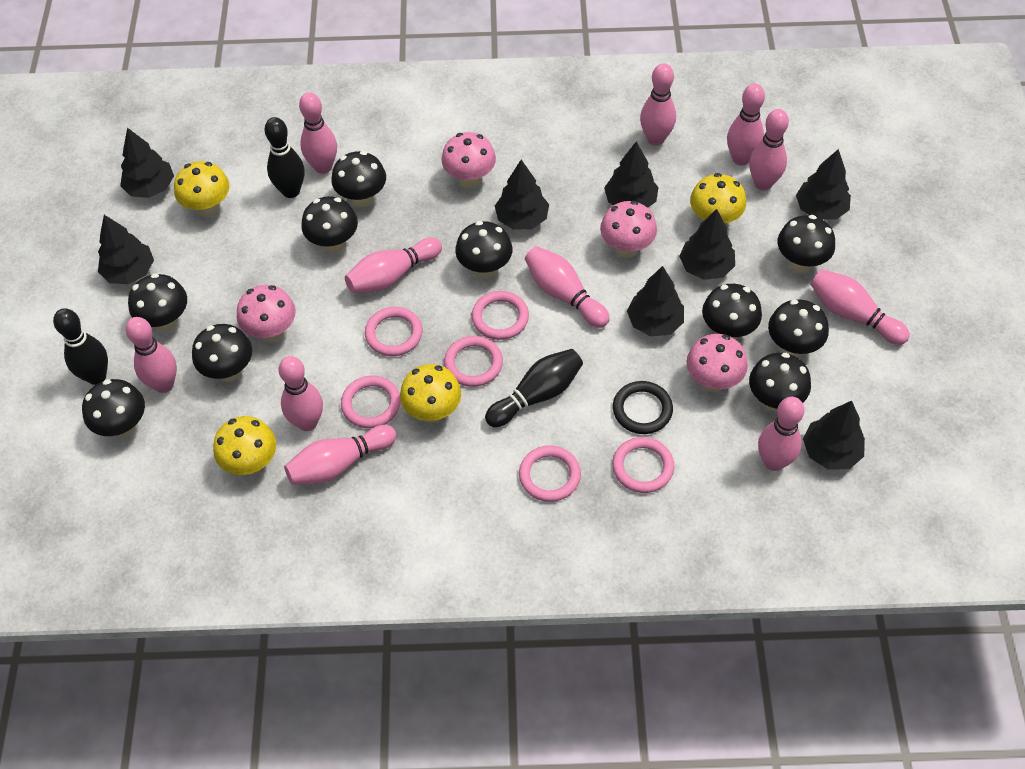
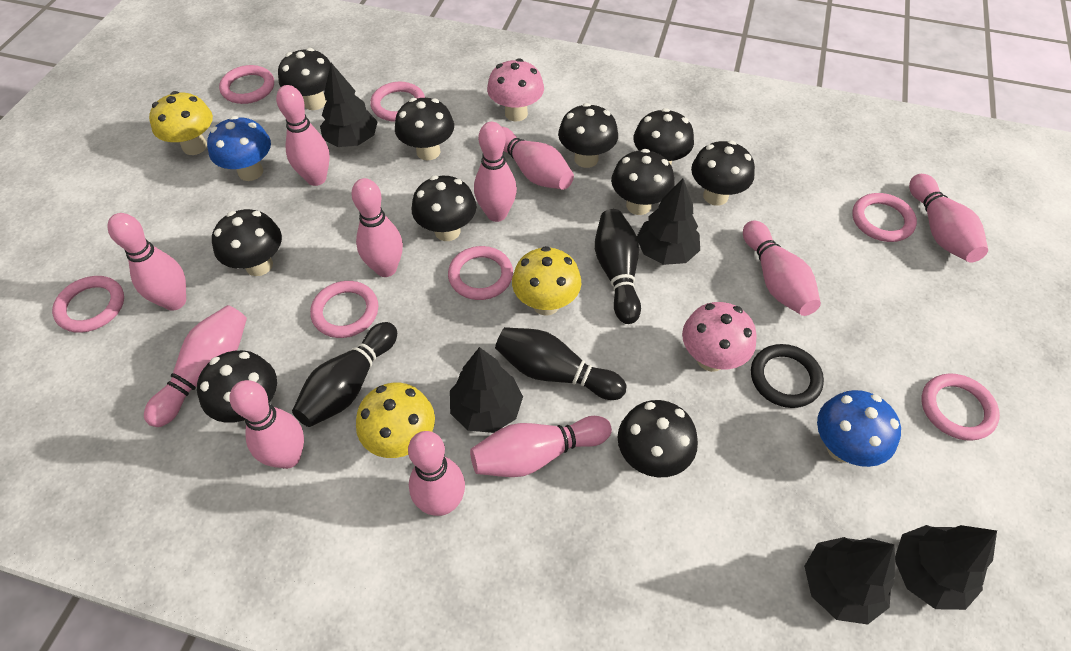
black tree: [98,215,154,284] [120,128,174,198] [495,160,549,230] [604,141,659,208] [627,266,684,336] [679,209,735,280] [796,149,851,220] [803,401,865,470] = 8 -> [320,63,378,147] [450,347,523,433] [637,179,700,265] [804,537,896,624] [895,525,997,610] = 5
blue mushroom: none = 0 -> [207,116,271,181] [817,390,901,467] = 2
pink mushroom: [237,285,296,342] [441,132,496,188] [600,201,657,258] [686,334,748,392] = 4 -> [487,58,544,121] [682,302,757,372] = 2
pink ring: [341,376,401,428] [365,307,423,356] [444,336,503,387] [472,291,529,340] [519,445,581,502] [612,437,674,493] = 6 -> [52,276,124,333] [219,65,274,104] [310,281,378,338] [370,82,425,122] [448,246,513,300] [852,193,917,242] [921,373,1000,441] = 7
yellow mushroom: [174,161,230,217] [213,416,276,475] [400,364,461,423] [690,173,746,225] = 4 -> [149,91,213,155] [356,383,435,458] [512,246,581,316] = 3

